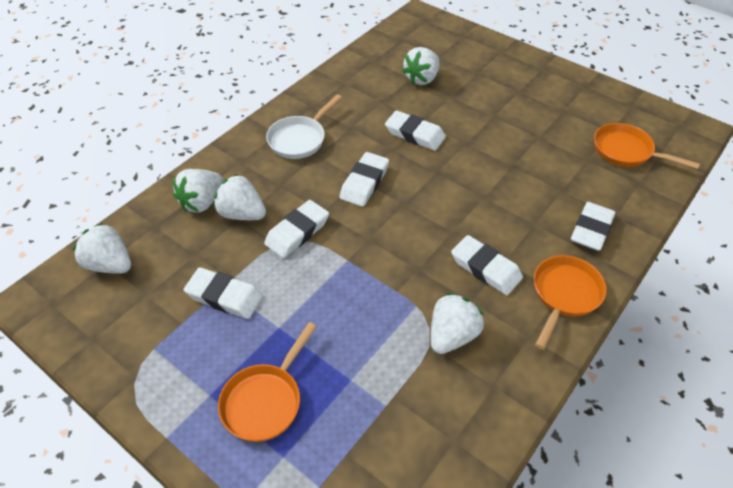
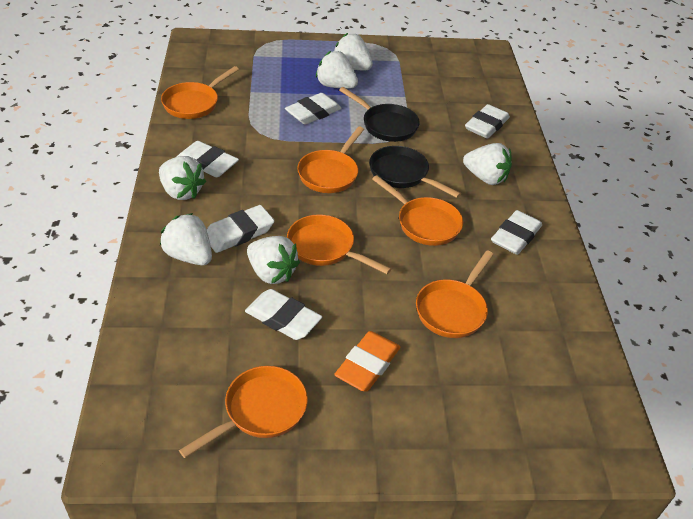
black pan: none = 0 -> [339,87,420,142] [369,146,461,198] = 2
orange eraser: none = 0 -> [334,331,400,392] = 1
orange pan: [218,322,317,442] [534,255,607,350] [594,123,700,169] = 3 -> [161,66,239,119] [179,366,308,458] [287,214,391,274] [297,126,364,193] [372,175,463,246] [416,250,494,338] = 6
white pan: [266,94,342,159] = 1 -> none = 0
white strawberry: [73,223,131,274] [173,169,223,213] [214,174,266,220] [402,47,440,85] [431,293,484,354] = 5 -> [159,156,206,200] [160,213,212,265] [247,236,300,284] [316,51,358,89] [334,33,373,70] [463,143,512,185] = 6

